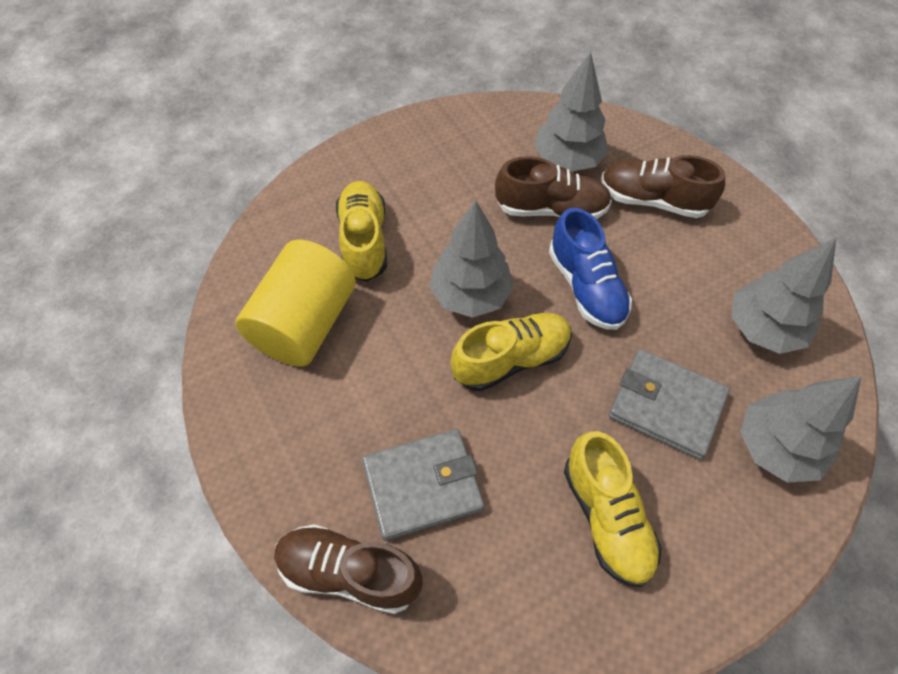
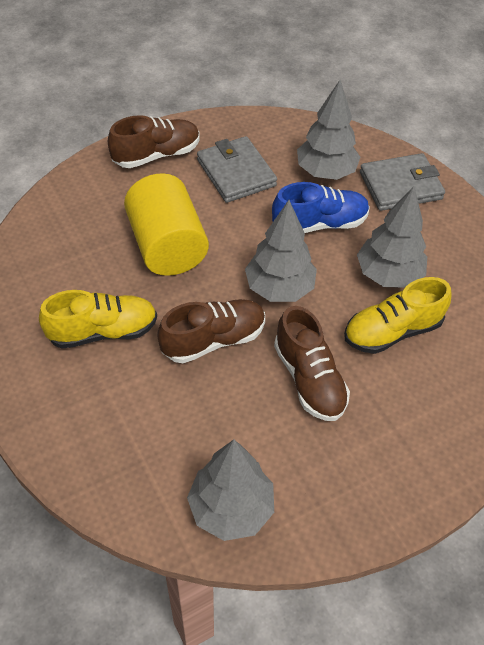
yellow shoe: [336,181,387,282] [450,313,572,392] [564,431,662,587] = 3 -> [39,290,157,349] [344,277,452,354] = 2

